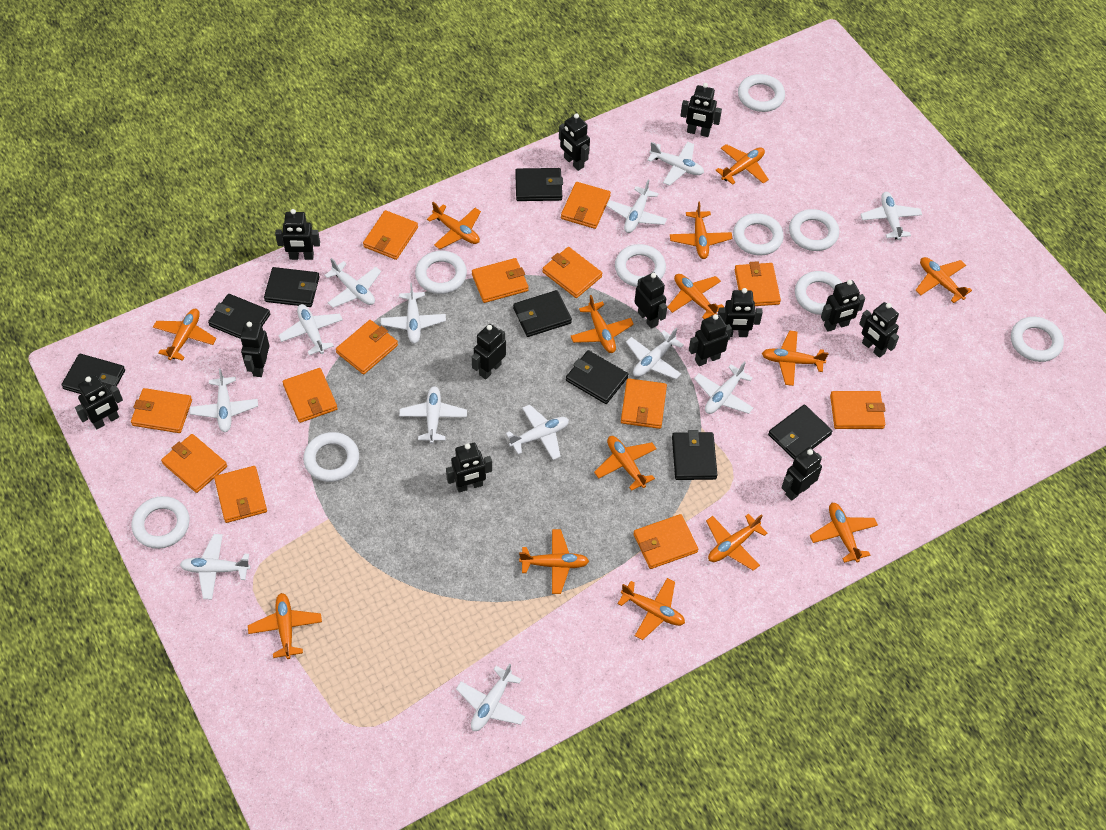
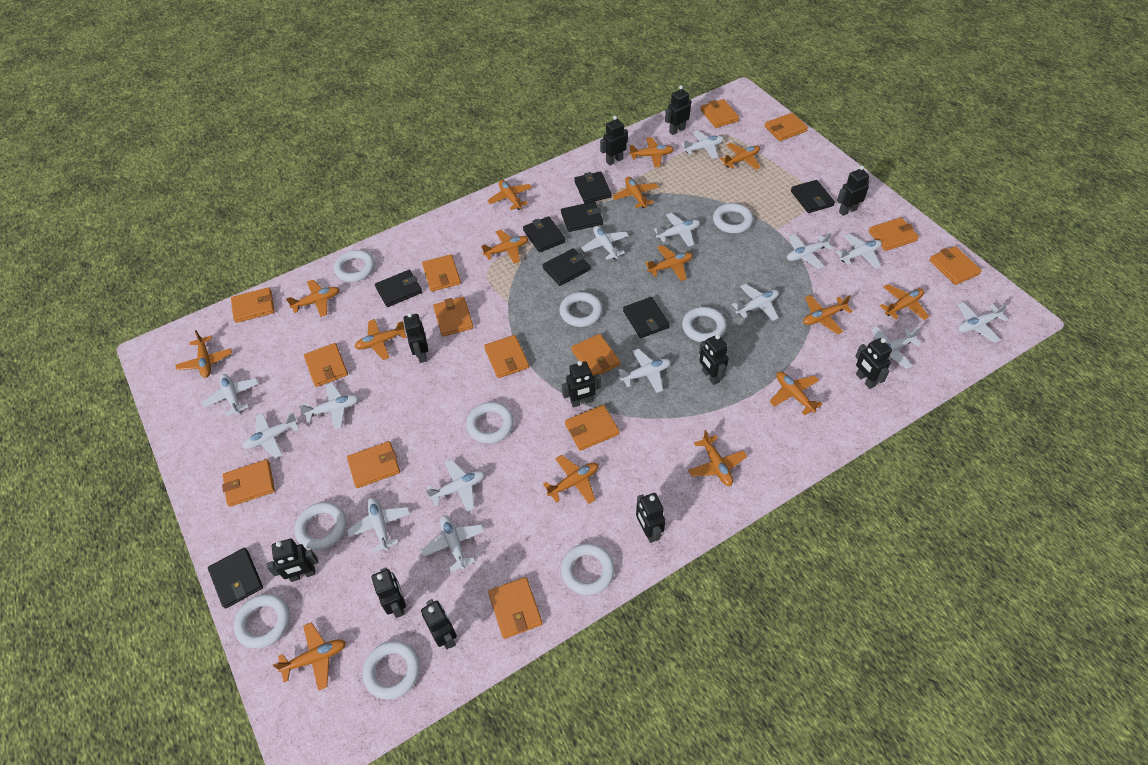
black robot: [75,375,123,429] [240,322,270,377] [275,209,320,260] [446,443,492,493] [472,324,506,380] [559,113,590,171] [634,272,667,329] [680,83,722,137] [689,314,732,366] [718,288,763,337] [781,447,822,501] [821,280,865,332] [859,302,899,358] = 13 -> [267,539,318,582] [372,568,406,618] [403,313,428,363] [421,599,457,649] [562,361,601,407] [600,116,628,165] [636,493,665,543] [665,85,691,135] [699,334,729,385] [837,165,870,216] [855,338,892,389] = 11
orange plane: [153,309,216,361] [248,593,322,659] [427,202,481,249] [519,529,589,594] [570,295,634,353] [594,436,657,491] [618,578,685,640] [667,274,724,319] [670,202,732,259] [706,514,768,571] [715,144,769,185] [762,330,829,386] [810,503,878,563] [915,257,972,303] = 14 -> [176,330,232,378] [273,622,346,691] [286,280,339,317] [355,319,407,360] [481,230,528,264] [487,180,532,210] [543,455,598,504] [613,177,659,208] [629,137,674,167] [645,245,693,281] [688,430,747,486] [720,143,761,170] [769,372,823,415] [803,295,853,335] [880,284,929,320] = 15
orange wallet: [131,388,192,433] [161,434,227,493] [214,466,267,523] [283,368,338,423] [336,320,398,374] [363,210,418,260] [472,258,528,303] [542,247,602,298] [561,182,611,229] [621,378,667,429] [633,514,698,569] [735,261,781,306] [830,391,885,429] = 13 -> [222,459,275,507] [231,287,275,323] [304,343,348,387] [347,441,400,488] [422,254,461,292] [433,297,474,337] [484,335,529,378] [488,577,543,639] [565,405,619,451] [571,334,620,377] [700,99,739,128] [765,113,808,141] [869,217,919,251] [929,246,982,285] = 14
white plane: [180,534,251,599] [190,368,258,432] [278,304,343,355] [324,258,381,308] [381,283,446,343] [399,386,467,444] [456,663,525,731] [506,404,569,460] [607,179,667,233] [626,328,684,379] [647,141,704,186] [694,361,753,414] [860,192,922,240] = 13 -> [201,374,259,417] [243,413,299,458] [299,383,359,430] [347,498,410,552] [421,515,485,572] [426,459,485,512] [581,226,629,260] [618,349,671,393] [654,213,700,247] [681,130,724,159] [732,284,779,321] [787,233,833,269] [836,234,882,269] [871,327,922,369] [958,302,1008,343] = 15

